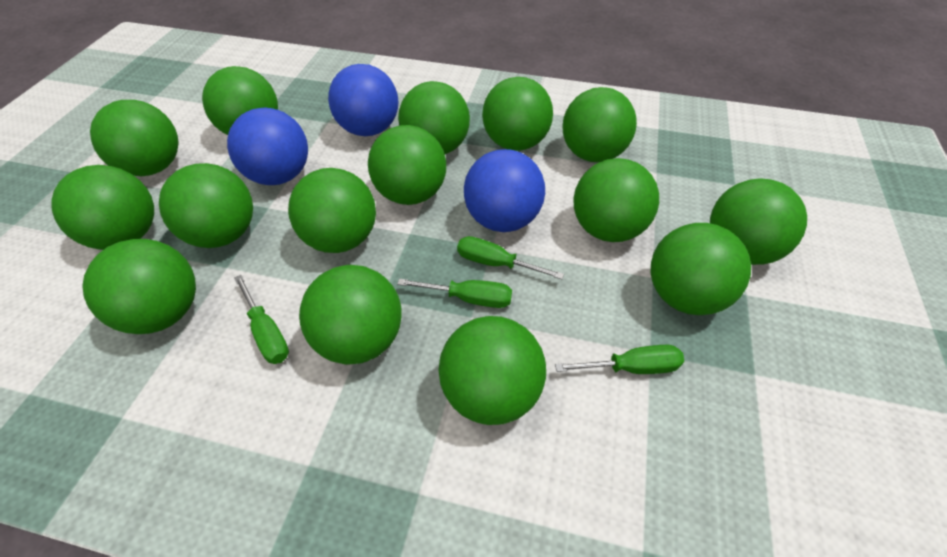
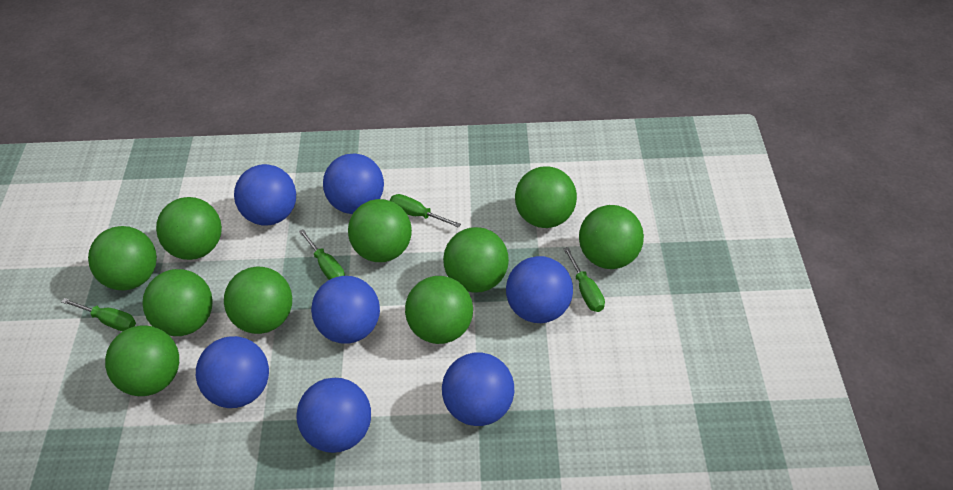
blue ball: [227,107,308,185] [328,64,399,136] [464,149,545,232] = 3 -> [196,336,269,408] [234,164,296,226] [296,378,371,453] [311,276,380,344] [323,153,384,214] [442,353,514,426] [506,256,573,323] = 7
green ball: [51,165,154,250] [82,239,196,334] [90,100,179,176] [159,163,253,248] [202,66,278,135] [288,168,376,253] [299,265,402,365] [368,125,446,205] [398,81,470,154] [439,316,546,425] [482,77,553,151] [562,87,637,162] [573,158,659,242] [651,223,751,315] [710,178,807,265] = 15 -> [88,226,157,290] [105,325,179,396] [142,269,213,336] [156,197,222,260] [224,266,292,334] [348,199,412,262] [405,276,473,344] [443,227,509,293] [515,166,577,228] [579,205,644,269] = 10

